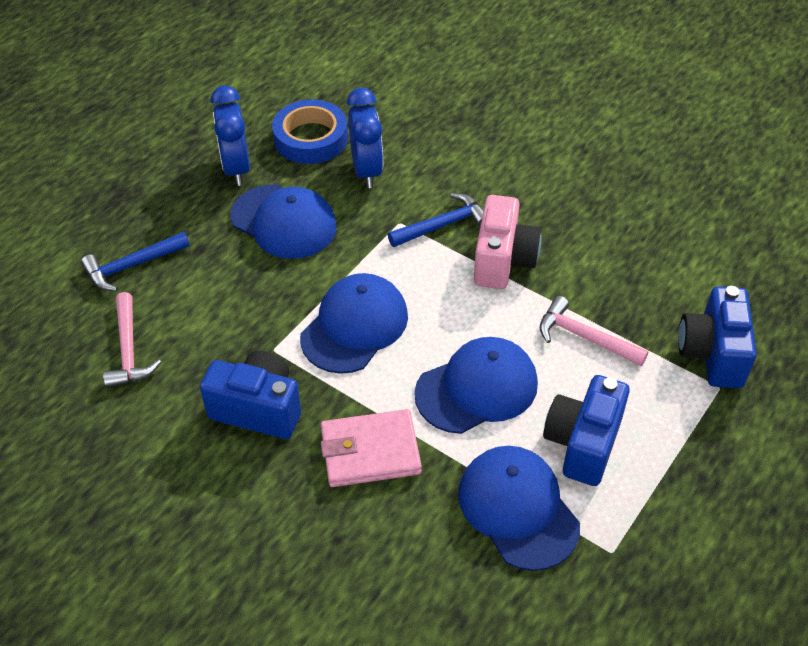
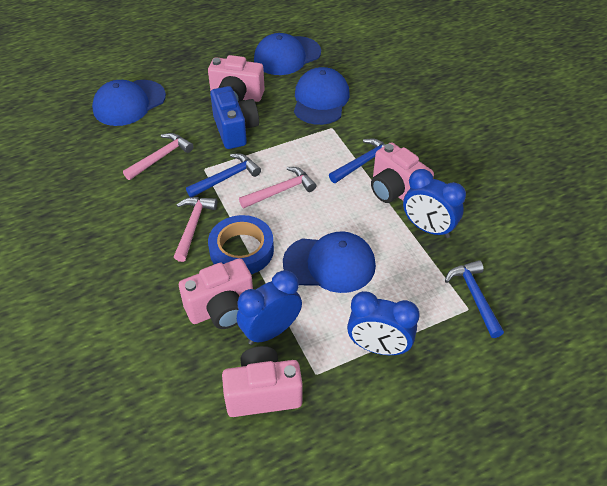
blue camera: [200,351,301,439] [543,375,630,486] [678,286,757,388] = 3 -> [210,86,259,149] = 1
blue clock: [211,86,250,186] [347,88,383,188] = 2 -> [237,270,302,345] [347,291,419,355] [403,169,466,238] = 3
blue hammer: [81,232,190,291] [388,193,484,247] = 2 -> [186,153,261,197] [329,138,386,183] [445,260,504,338] = 3
pink camera: [474,195,541,289] = 1 -> [179,258,253,329] [208,55,265,102] [222,346,303,417] [371,142,434,203] = 4
pink hammer: [103,292,161,388] [540,296,649,366] = 2 -> [123,133,194,180] [174,197,217,262] [239,167,316,208] = 3
pink wallet: [321,409,422,487] = 1 -> none = 0

